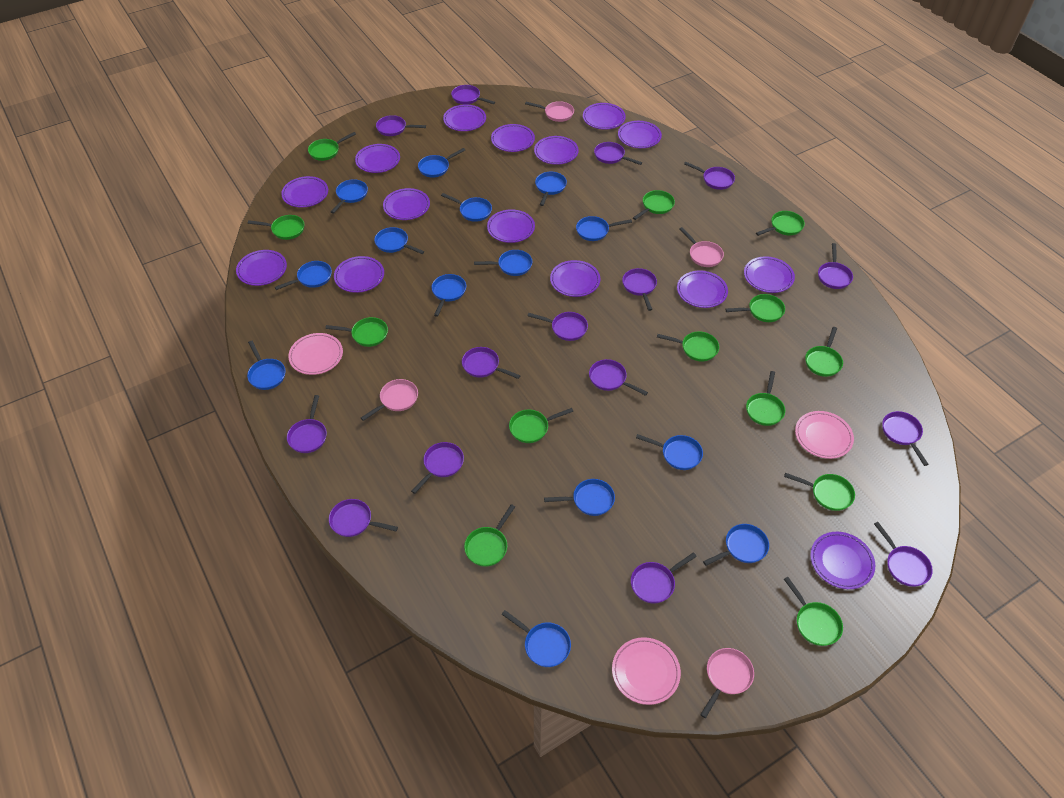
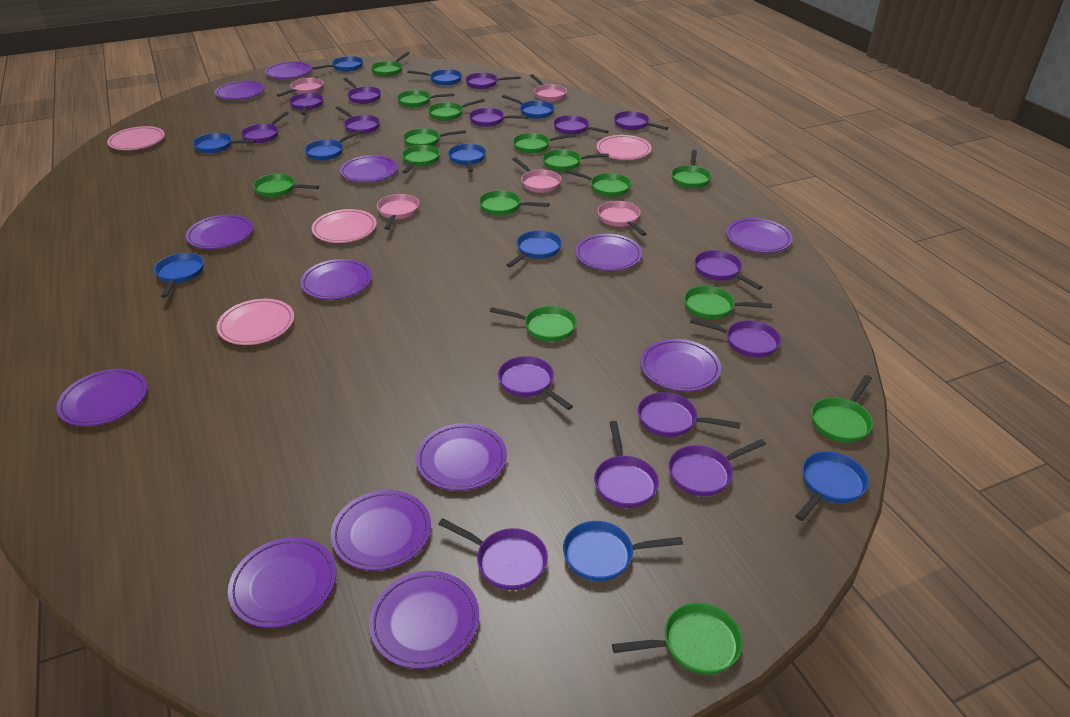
blue pan: [247,341,286,390] [275,261,332,290] [331,179,368,214] [374,227,424,254] [418,148,465,178] [431,274,466,317] [441,193,492,222] [474,250,532,276] [502,610,571,667] [535,172,567,206] [544,479,615,516] [576,216,632,241] [636,434,703,470] [703,524,769,566] = 14 -> [154,253,204,298] [193,133,255,153] [304,130,361,161] [312,56,363,72] [407,69,462,85] [448,144,486,172] [502,95,554,119] [507,230,562,267] [563,521,683,581] [796,451,869,521] = 10
green pan: [248,215,304,240] [308,132,356,161] [325,317,388,347] [464,504,515,567] [509,408,573,443] [633,190,675,220] [657,331,719,361] [725,294,785,322] [746,371,785,426] [756,211,805,236] [784,473,855,511] [784,577,843,646] [805,327,843,377] = 13 -> [253,174,319,197] [371,52,410,76] [397,90,455,108] [402,145,440,174] [403,128,466,147] [428,99,485,121] [479,190,549,215] [490,306,577,342] [513,133,576,154] [542,149,609,171] [565,169,631,197] [612,603,743,675] [671,150,712,188] [684,286,772,319] [811,375,873,443] = 15
pink pan: [361,379,418,421] [525,101,574,122] [679,227,724,267] [700,648,754,718] = 4 -> [277,78,324,97] [377,194,419,230] [512,157,561,193] [530,74,567,101] [598,201,647,236] = 5
pink plate: [288,333,343,375] [612,637,681,705] [795,411,854,459] = 3 -> [107,126,165,150] [216,299,294,345] [312,209,377,243] [597,135,652,160] = 4
purple plate: [236,250,287,286] [281,176,328,208] [334,256,384,293] [355,144,400,173] [383,188,430,220] [443,104,486,131] [487,209,535,243] [491,124,535,152] [534,136,579,165] [550,260,600,297] [583,103,626,130] [618,121,662,148] [677,270,728,308] [744,256,795,293] [810,532,875,589] = 15 -> [56,369,147,426] [186,214,253,249] [215,80,265,100] [228,537,336,628] [265,61,312,79] [300,259,372,300] [331,490,431,571] [340,155,398,182] [369,571,479,669] [416,423,507,491] [575,234,642,271] [640,339,721,392] [726,218,793,253] = 13

